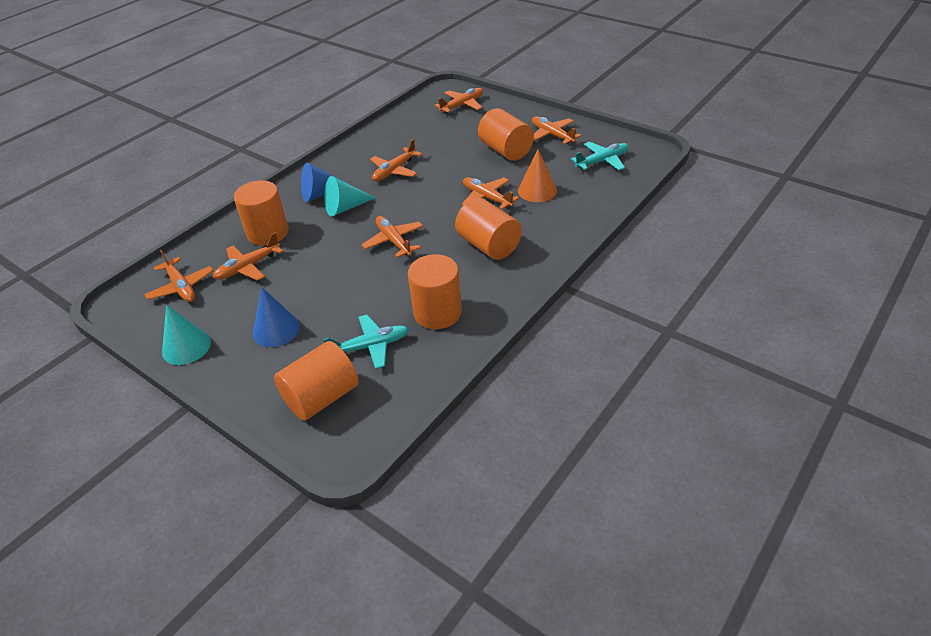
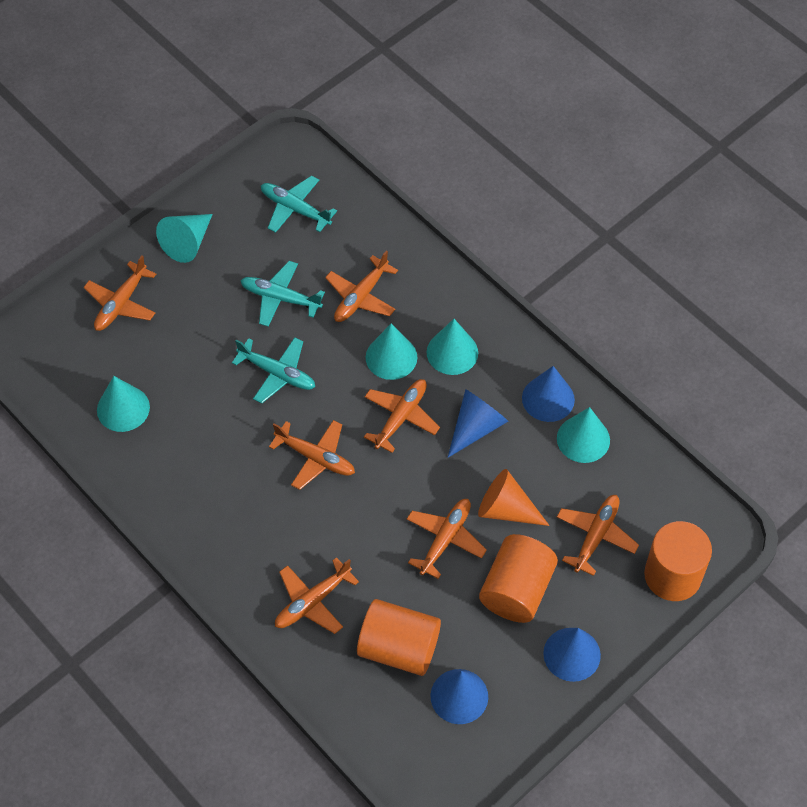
blue cone: [253,287,300,347] [301,163,352,202] = 2 -> [430,669,488,724] [448,389,508,458] [522,366,575,422] [543,628,601,682] = 4
orange cylinder: [234,180,289,246] [274,341,359,421] [408,254,462,329] [455,198,522,260] [478,108,534,161] = 5 -> [357,599,441,676] [479,534,558,623] [644,521,712,601] = 3
turquoise cone: [162,305,211,365] [324,176,376,217] = 2 -> [97,376,150,432] [156,214,213,263] [366,324,418,380] [427,319,478,375] [557,407,610,463] = 5
turquoise plane: [323,315,409,369] [571,142,629,171] = 2 -> [232,337,315,403] [240,261,325,326] [261,175,337,233] = 3

